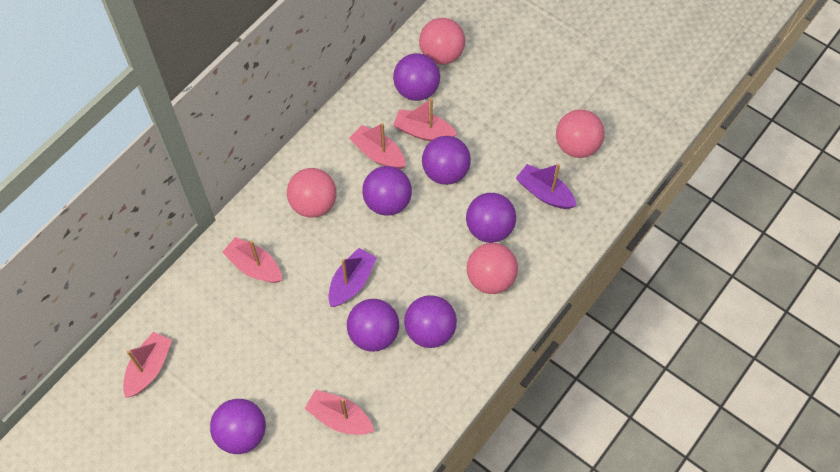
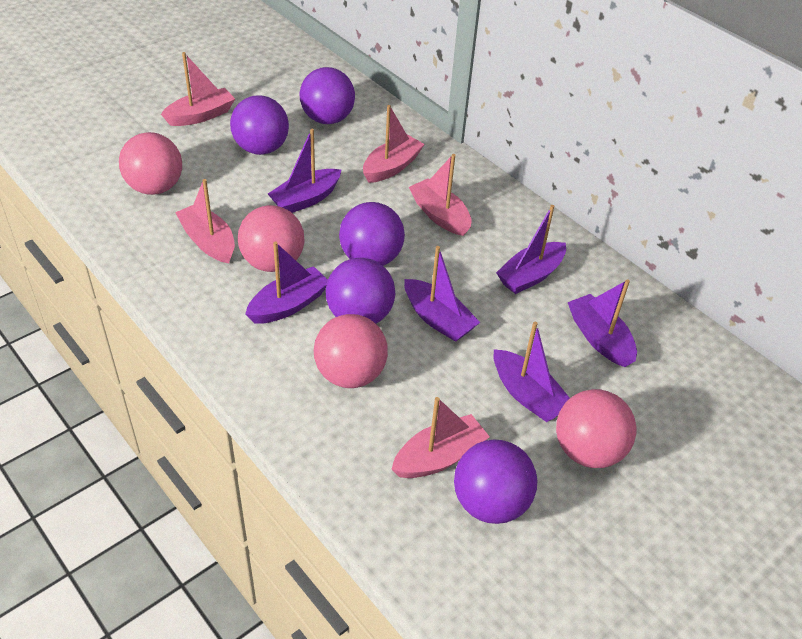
purple ball: [210,399,266,454] [347,299,399,352] [362,166,412,216] [393,53,440,101] [404,295,457,348] [422,136,471,185] [466,193,516,243] = 7 -> [230,95,289,155] [299,67,355,124] [326,258,395,324] [339,202,405,266] [454,439,538,524] = 5
purple boat: [328,248,377,307] [516,164,577,209] = 2 -> [245,242,328,324] [268,129,341,213] [404,246,480,342] [493,322,570,422] [496,205,566,294] [568,279,637,367] = 6

